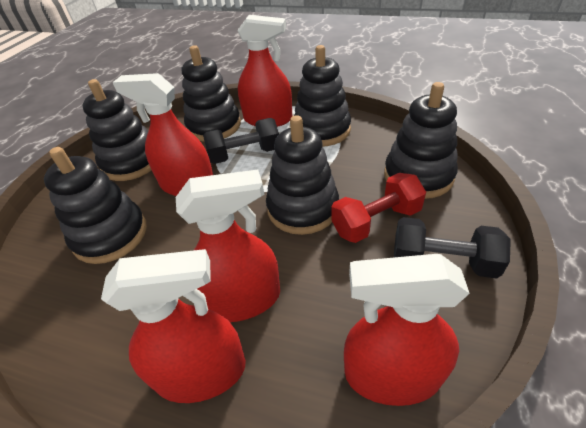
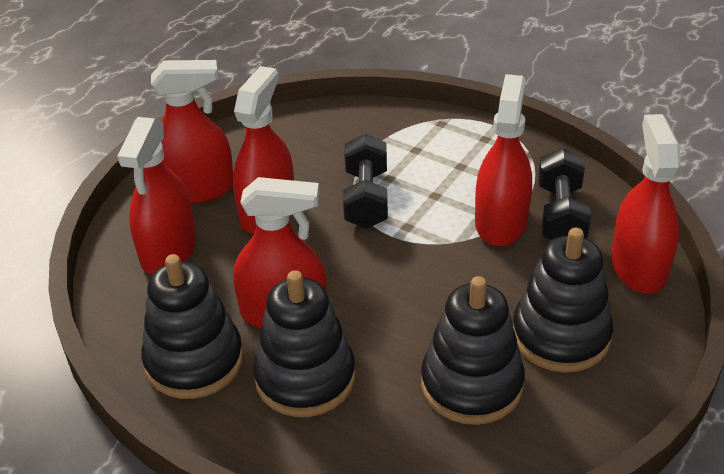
black stacking toy: [44,147,147,264] [82,79,151,181] [182,45,241,142] [266,115,339,235] [294,45,351,146] [384,82,458,199] = 6 -> [141,254,243,399] [253,270,355,417] [421,276,525,425] [513,228,613,373] = 4
red dumbbell: [331,173,426,243] = 1 -> none = 0
red spray bottle: [101,249,246,403] [113,73,213,196] [176,170,280,322] [237,15,292,127] [344,254,470,406] = 5 -> [117,117,196,275] [151,60,233,204] [233,66,294,234] [233,177,327,328] [475,74,532,246] [611,114,681,294] = 6

